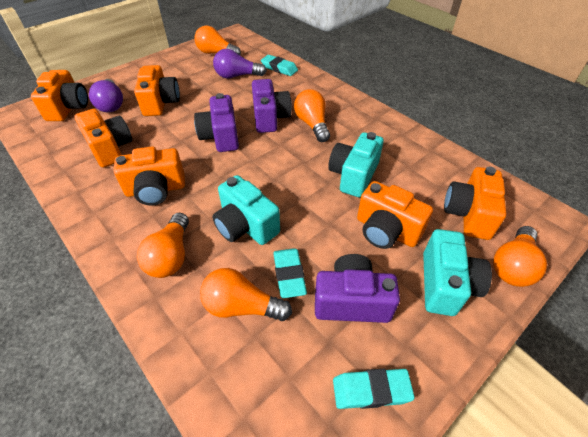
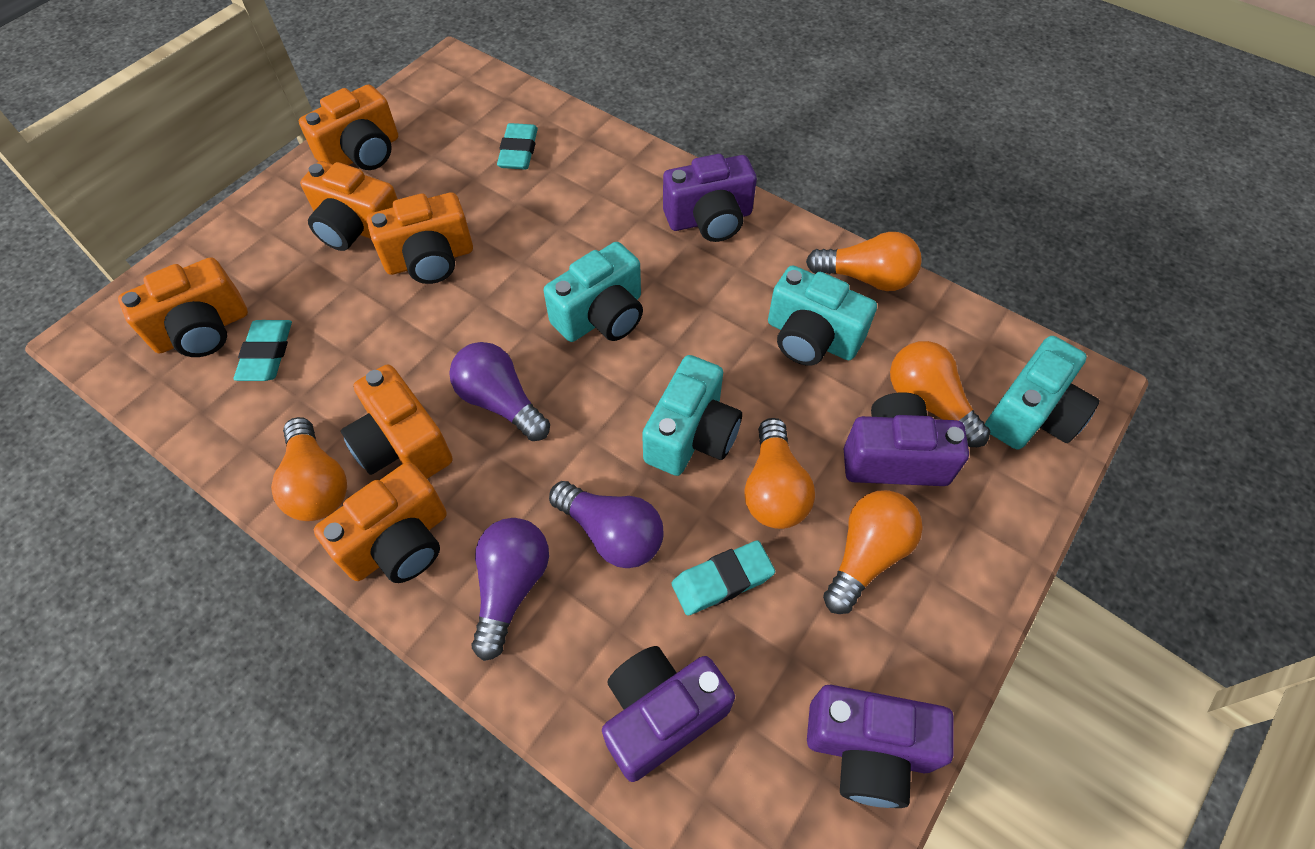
purple camera: [194,93,239,152] [252,79,292,133] [315,254,400,323] = 3 -> [602,646,735,782] [663,154,757,242] [807,684,954,808] [844,392,969,486] = 4
purple light bulb: [89,79,123,112] [213,49,267,79] = 2 -> [449,342,550,441] [471,518,549,661] [549,481,664,568] = 3
turquoise camera: [213,175,280,245] [328,132,384,197] [423,229,492,316] = 3 -> [544,242,643,342] [642,355,742,476] [768,265,877,366] [985,336,1100,450] = 4

